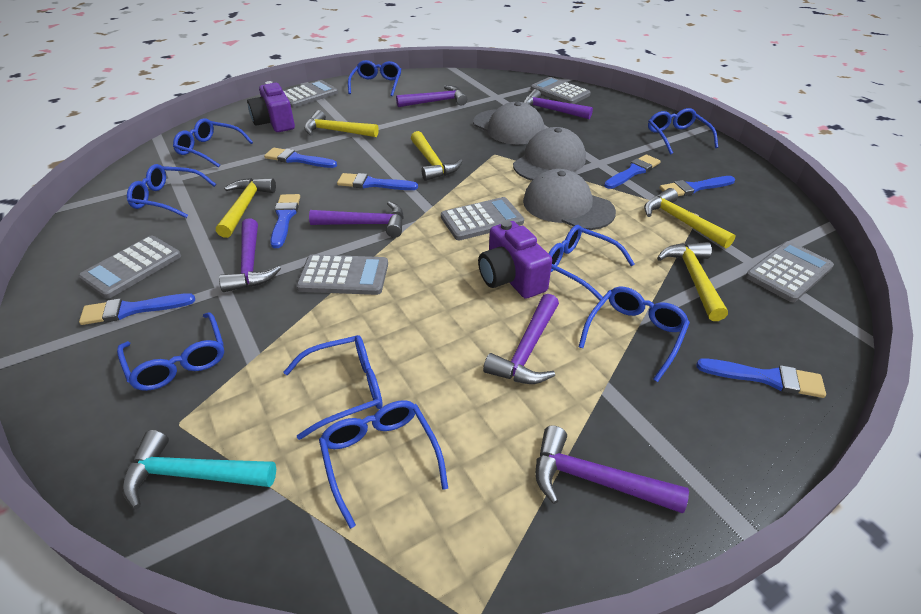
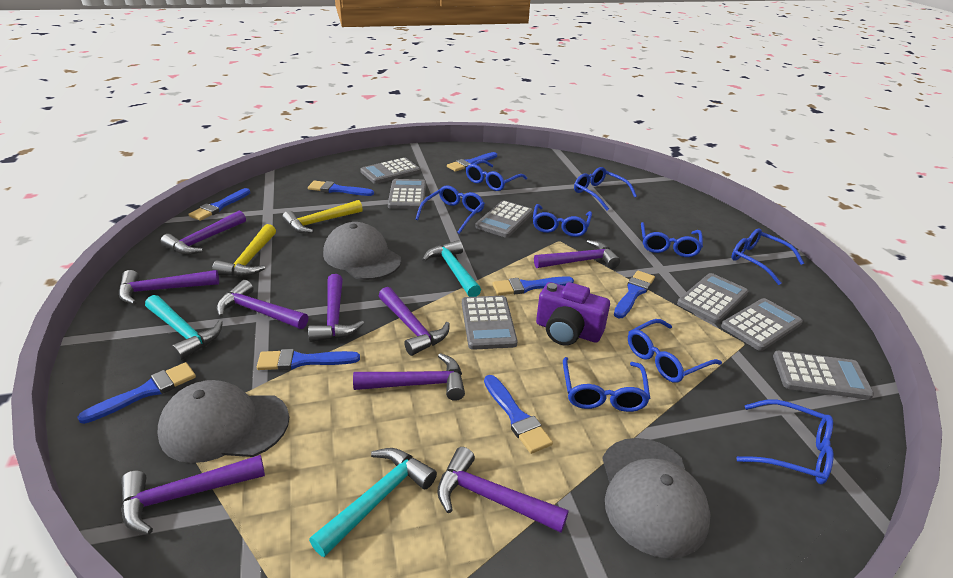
blue brush: [79,293,195,325] [264,148,337,168] [270,194,300,248] [337,173,418,190] [604,154,661,189] [660,176,735,196] [696,358,826,398] = 7 -> [77,362,196,424] [188,188,250,221] [257,349,360,370] [308,181,374,196] [447,152,497,172] [484,375,553,454] [492,276,574,295] [614,271,655,318] = 8
grey calculator: [79,236,181,298] [284,80,338,108] [296,254,388,295] [441,197,524,240] [531,77,591,104] [745,241,834,302] = 6 -> [360,158,421,184] [388,179,426,209] [462,296,518,350] [475,200,533,238] [677,273,748,323] [721,298,803,351] [773,351,874,400] = 7
purple camera: [247,81,295,132] [478,220,552,299] = 2 -> [536,282,610,345] = 1
purple hammer: [219,218,281,292] [309,201,404,238] [396,85,467,107] [483,294,559,384] [524,89,593,119] [535,425,689,514] = 6 -> [119,270,219,305] [121,455,265,534] [161,211,246,255] [217,280,308,329] [308,274,364,342] [353,353,465,401] [379,287,450,356] [437,447,569,533] [534,240,620,268] = 9
turquoise hammer: [122,430,276,509] = 1 -> [145,295,223,360] [309,448,437,557] [422,240,481,297] = 3
yellow hammer: [216,178,276,238] [304,110,379,137] [411,131,463,181] [644,188,736,248] [657,242,728,321] = 5 -> [212,224,276,277] [282,200,363,234] = 2

